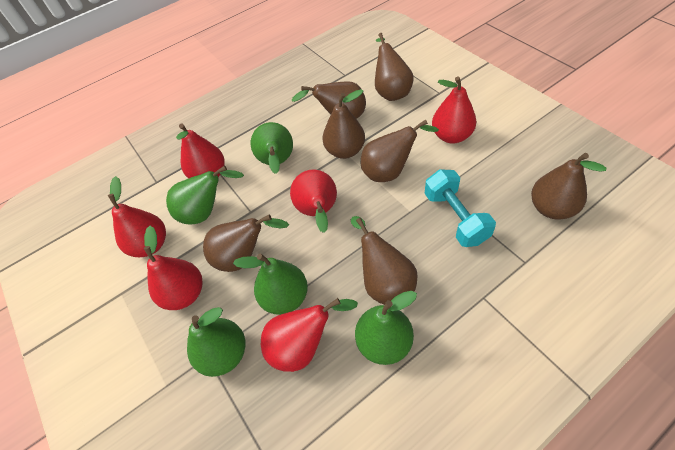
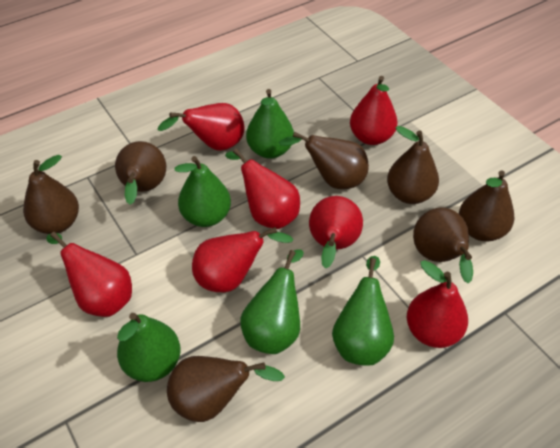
red pear: [108,176,166,257] [143,226,203,310] [176,124,224,178] [261,298,358,372] [290,169,337,233] [432,76,476,144] = 6 -> [46,232,132,317] [157,103,244,151] [192,227,294,292] [225,148,300,229] [309,196,363,268] [350,76,397,145] [407,260,468,348] = 7
turquoise dumbbell: [424,169,496,247] = 1 -> none = 0

